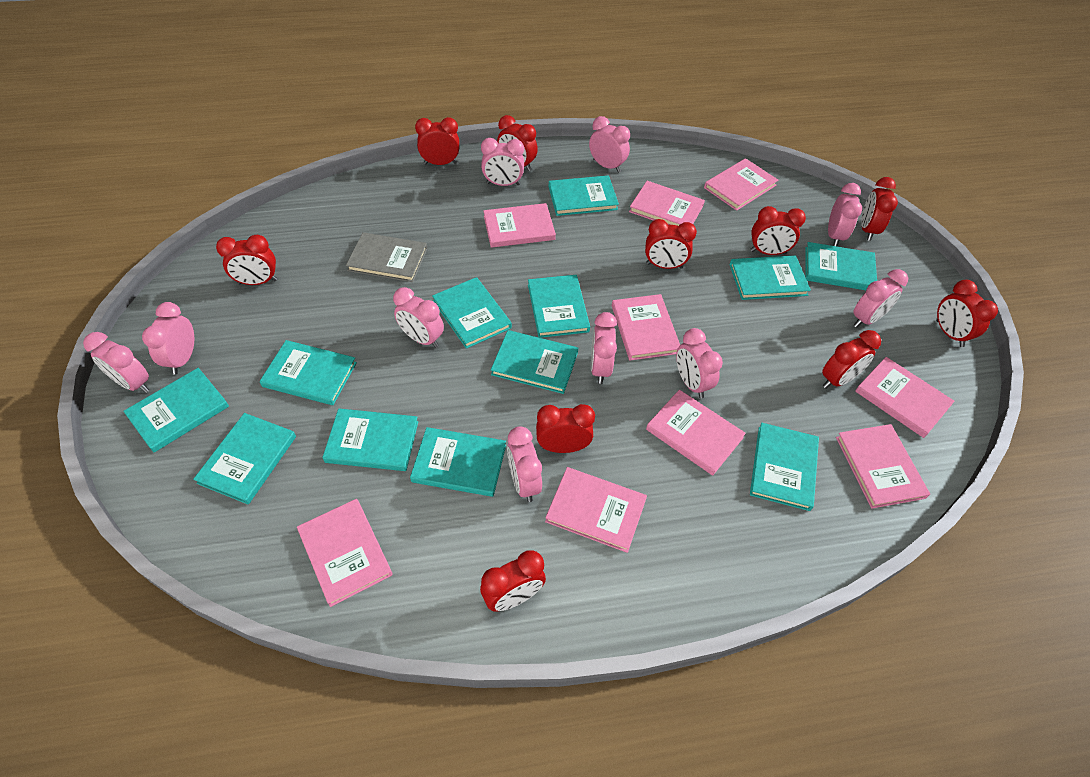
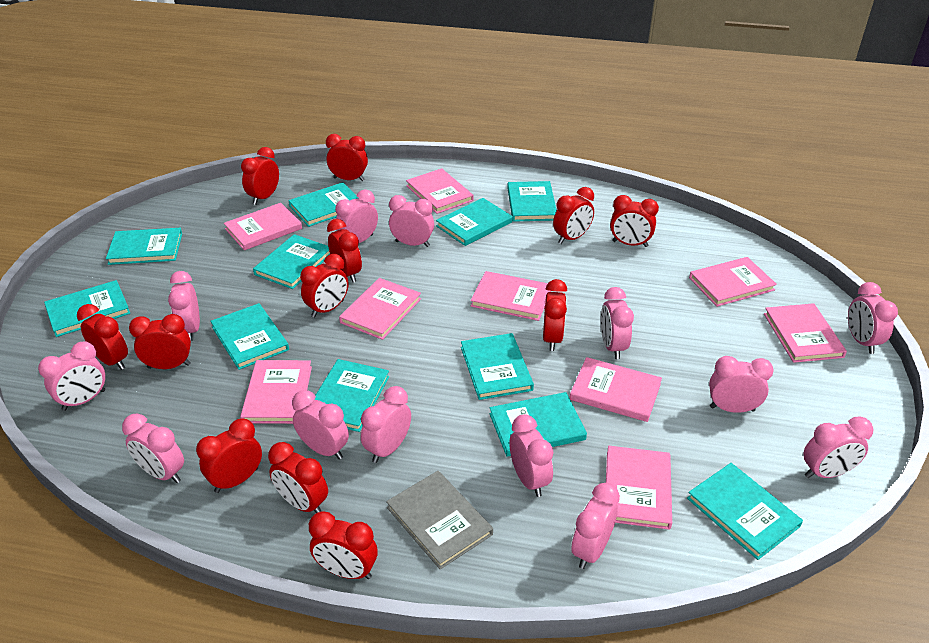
pink clock: [83,332,149,393] [142,302,194,375] [393,287,444,348] [481,138,524,186] [507,426,542,502] [589,116,630,173] [591,312,617,384] [676,328,723,398] [828,183,862,246] [853,269,908,327] = 10 -> [38,341,105,411] [122,414,184,483] [168,271,200,341] [292,390,349,460] [335,189,378,243] [361,386,411,463] [389,195,434,247] [509,414,554,497] [571,483,620,569] [601,287,634,359] [709,356,773,413] [804,416,874,478] [848,282,898,354] = 13
red clock: [216,235,277,285] [415,117,459,165] [480,551,546,612] [497,115,538,171] [536,404,595,453] [645,219,697,269] [750,206,806,255] [822,330,881,389] [861,177,898,241] [936,280,998,347] = 10 -> [77,304,128,370] [129,314,191,369] [196,419,262,493] [241,147,279,205] [268,442,328,513] [300,254,348,318] [309,511,378,579] [326,134,368,181] [327,219,362,282] [543,279,567,351] [553,187,594,244] [610,195,659,247] = 12
turquoise book: [123,368,229,452] [193,413,296,504] [260,340,357,405] [322,408,418,471] [410,427,506,497] [432,277,512,349] [491,330,578,394] [528,275,590,338] [548,175,619,216] [729,255,811,300] [750,423,819,511] [805,242,877,290] = 12 -> [44,280,130,337] [106,228,182,265] [210,303,289,370] [253,234,330,289] [288,182,360,227] [315,359,389,432] [436,198,513,246] [461,333,534,400] [489,392,587,456] [507,181,557,222] [687,463,803,560] = 11

